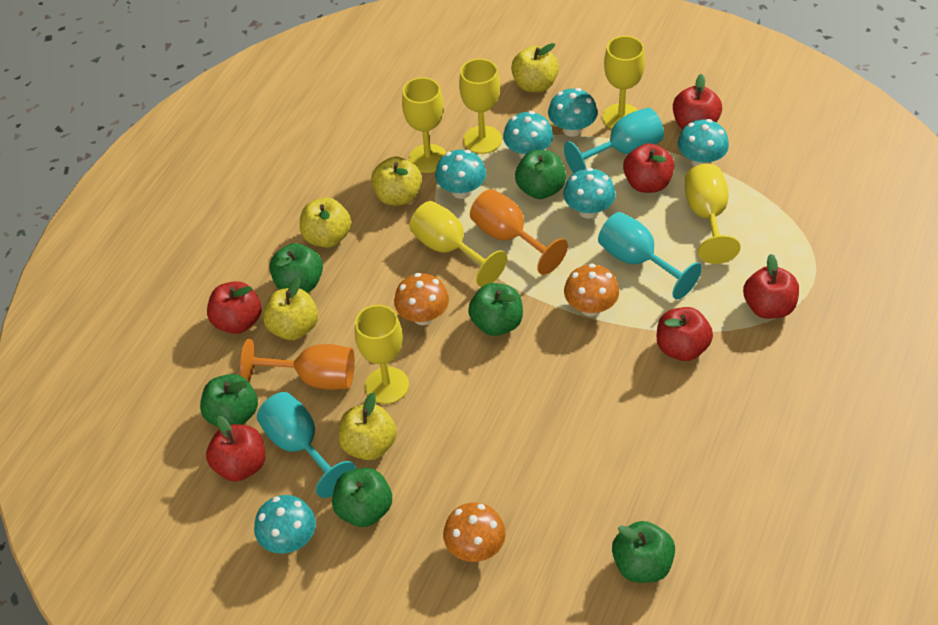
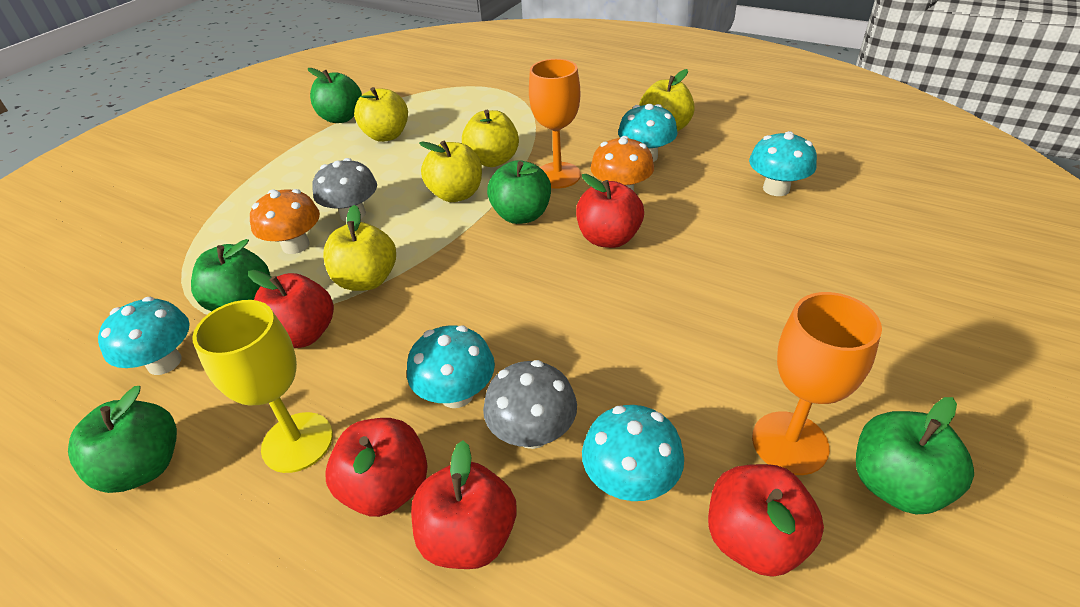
green apple: [200,374,258,427] [270,243,323,293] [332,468,392,527] [468,283,523,336] [515,150,566,199] [612,521,675,583] = 6 -> [68,386,177,493] [191,239,270,311] [308,68,362,123] [487,160,551,224] [856,397,974,514] = 5
grey mushroom: none = 0 -> [312,158,377,222] [483,360,577,449] = 2
orange mushroom: [394,273,449,325] [443,502,506,562] [564,264,619,316] = 3 -> [250,189,320,254] [591,136,654,191] = 2
red apple: [206,416,265,482] [207,281,262,334] [623,143,675,193] [657,307,713,361] [673,74,722,129] [743,254,799,319] = 6 -> [248,270,334,348] [326,418,428,517] [411,441,517,569] [576,174,644,248] [708,464,824,577] = 5
turquoise goblet: [257,392,356,498] [564,108,664,173] [598,212,702,300] = 3 -> none = 0
turquoise mushroom: [254,495,316,554] [435,150,486,199] [503,111,553,159] [548,88,598,137] [563,167,616,219] [678,119,729,167] = 6 -> [98,297,190,375] [407,325,495,408] [582,405,684,501] [618,104,678,162] [749,131,817,196] = 5
yellow goblet: [355,305,409,404] [402,77,447,173] [409,201,507,287] [459,59,502,154] [602,36,645,129] [685,164,741,264] = 6 -> [192,300,333,473] = 1

